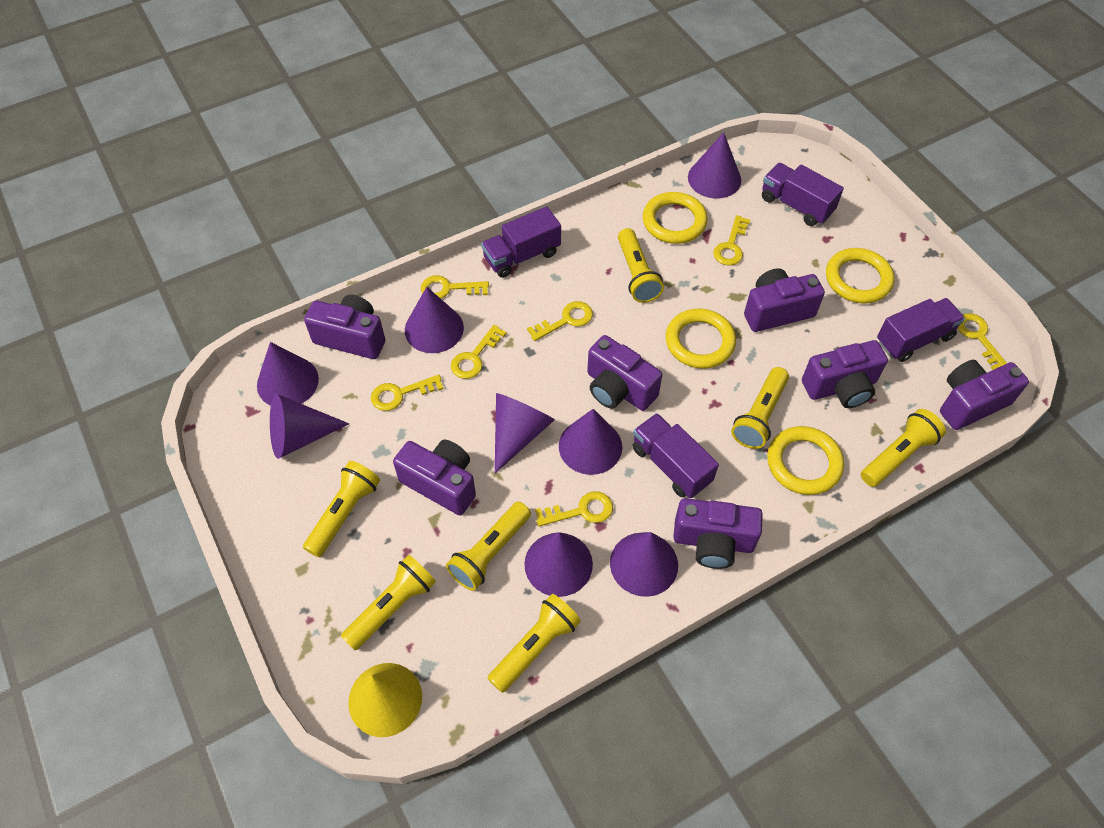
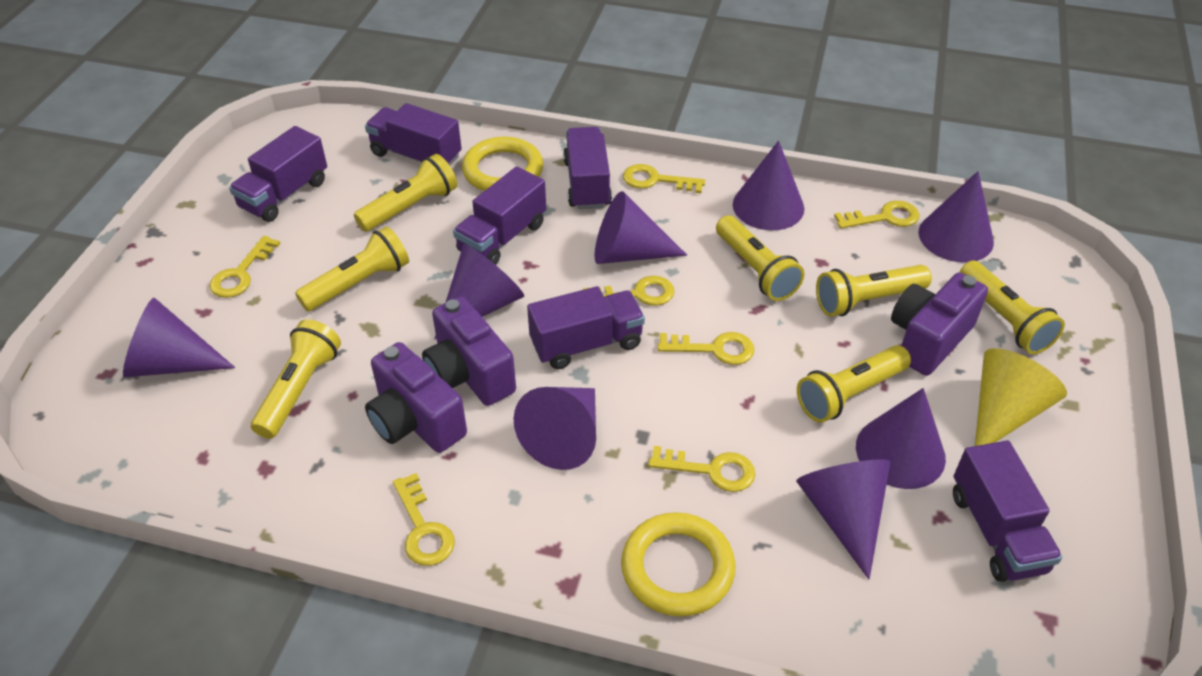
purple camera: [304,295,385,359] [393,440,476,515] [587,335,662,411] [673,498,763,569] [744,268,825,332] [802,340,888,408] [940,360,1029,430] = 7 -> [365,342,467,453] [422,296,516,406] [891,272,988,376] = 3
purple truck: [481,206,561,278] [633,413,719,498] [762,163,844,226] [877,298,965,362] = 4 -> [229,126,327,222] [365,103,462,166] [453,166,546,265] [527,286,645,369] [563,127,612,209] [953,441,1062,582] = 6
yellow ring: [643,192,708,244] [666,309,736,369] [767,426,844,495] [826,248,894,303] = 4 -> [462,136,543,191] [621,512,736,617] = 2

